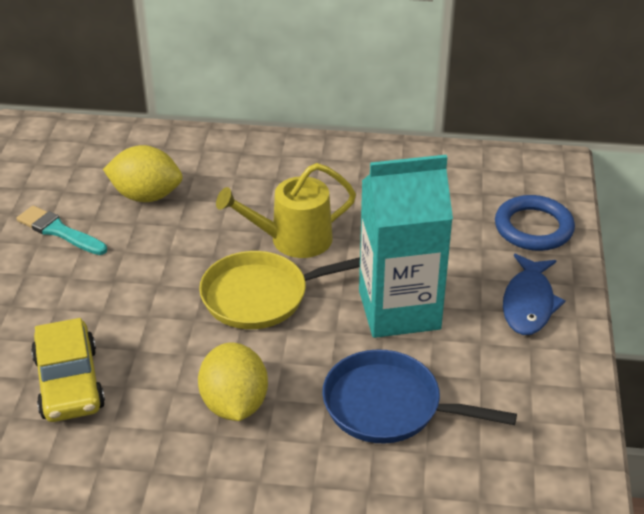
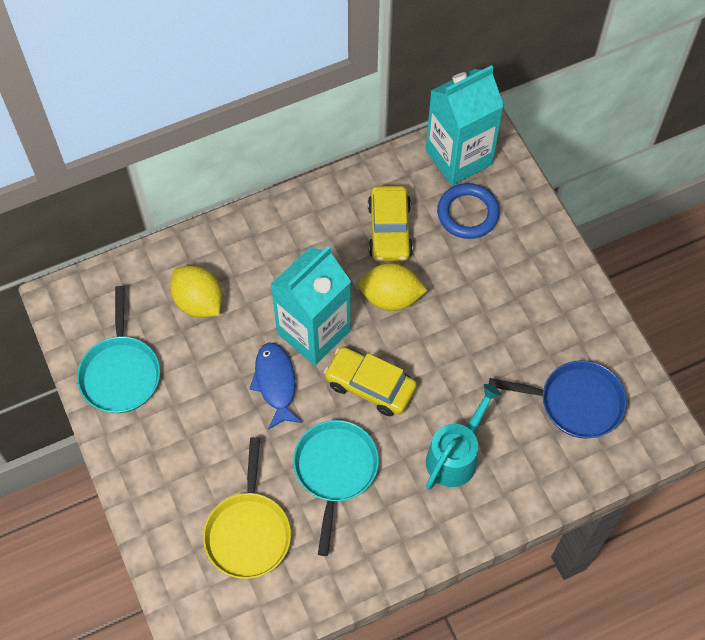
turquoise brush: [16,206,107,255] = 1 -> none = 0
turquoise carton: [359,155,453,338] = 1 -> [270,246,351,365] [426,65,504,186] = 2
turquoise pan: none = 0 -> [77,286,160,413] [293,420,379,556] = 2
turquoise watering can: none = 0 -> [426,384,501,490] = 1
yellow car: [31,318,105,422] = 1 -> [324,347,417,416] [368,186,413,261] = 2
yellow watering can: [216,163,356,258] = 1 -> none = 0

